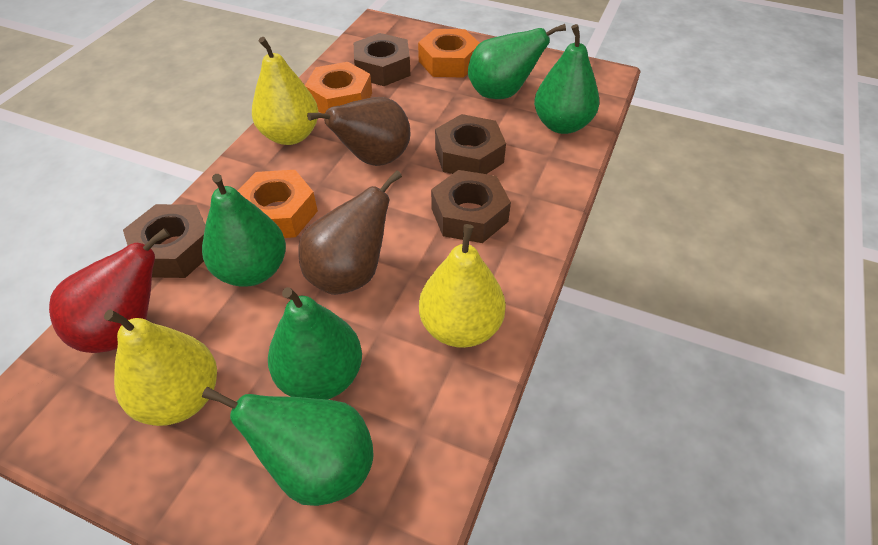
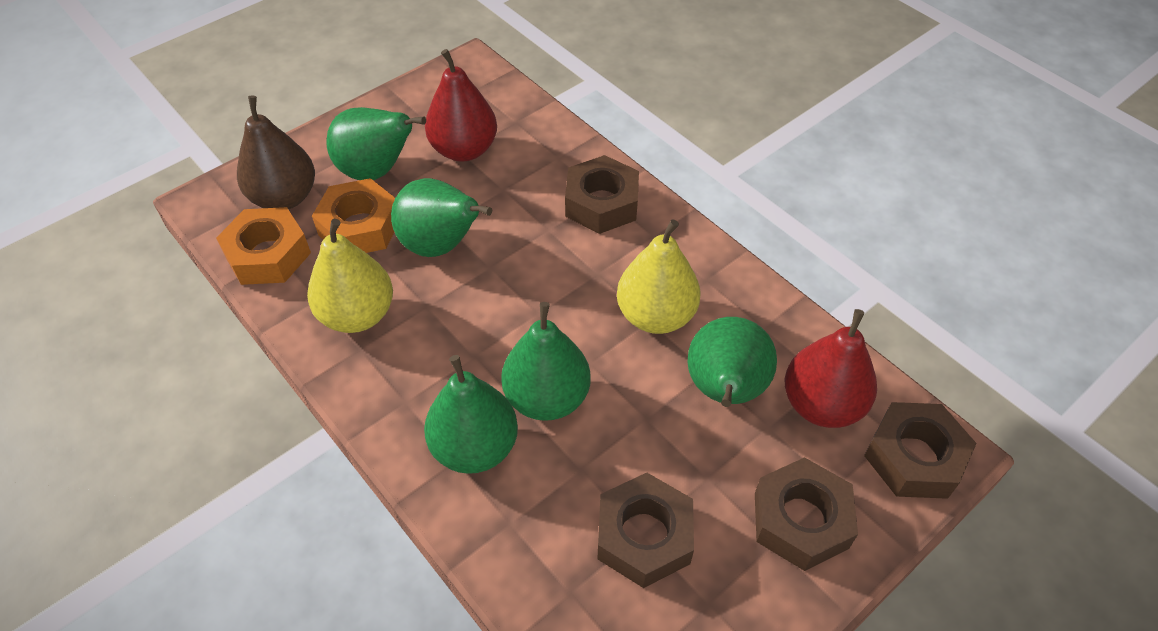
brown pear: [298,170,402,295] [307,97,410,166] = 2 -> [237,96,315,209] = 1
orange nut: [238,170,318,238] [305,62,372,114] [418,29,479,78] = 3 -> [216,207,311,285] [312,178,395,253] = 2
red pear: [49,228,170,353] = 1 -> [425,49,497,162] [785,309,877,428] = 2
yellow pear: [104,309,217,426] [252,37,318,145] [419,224,506,348] = 3 -> [307,219,393,333] [617,219,701,334] = 2

